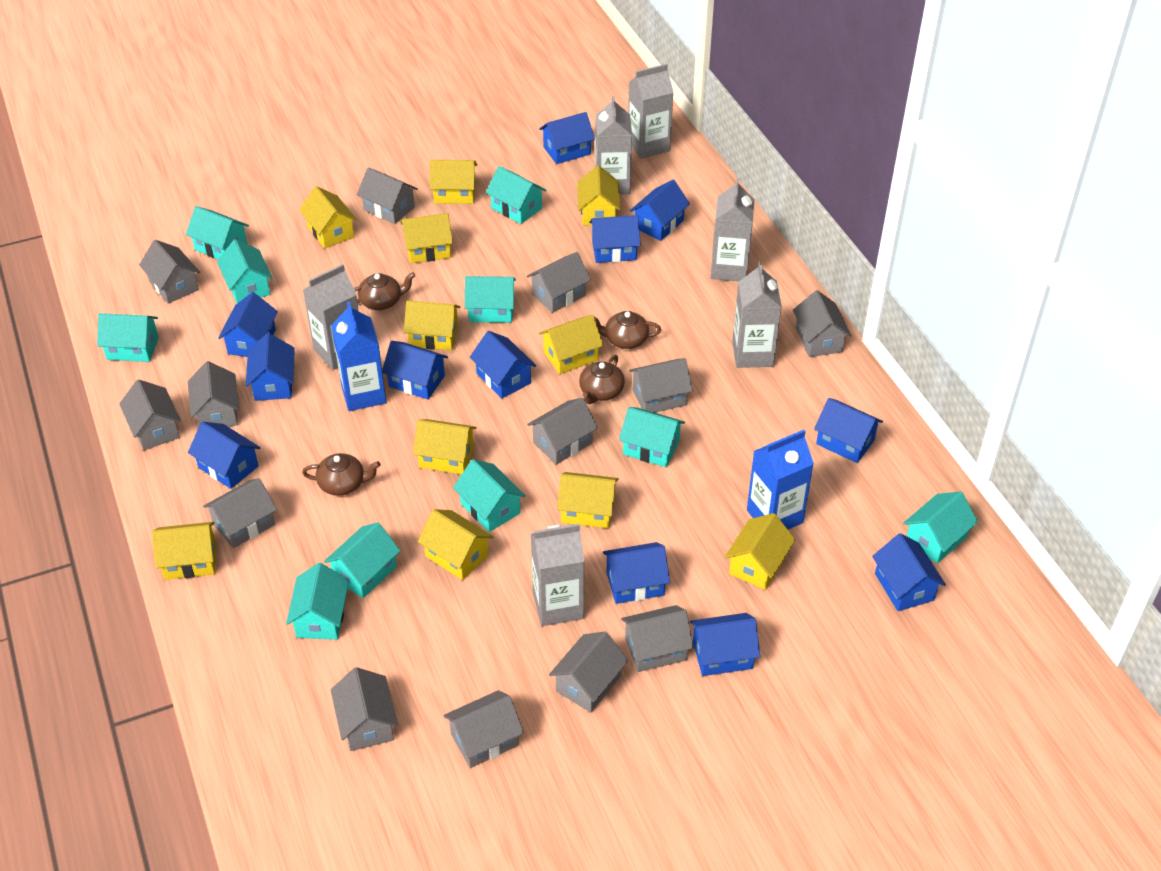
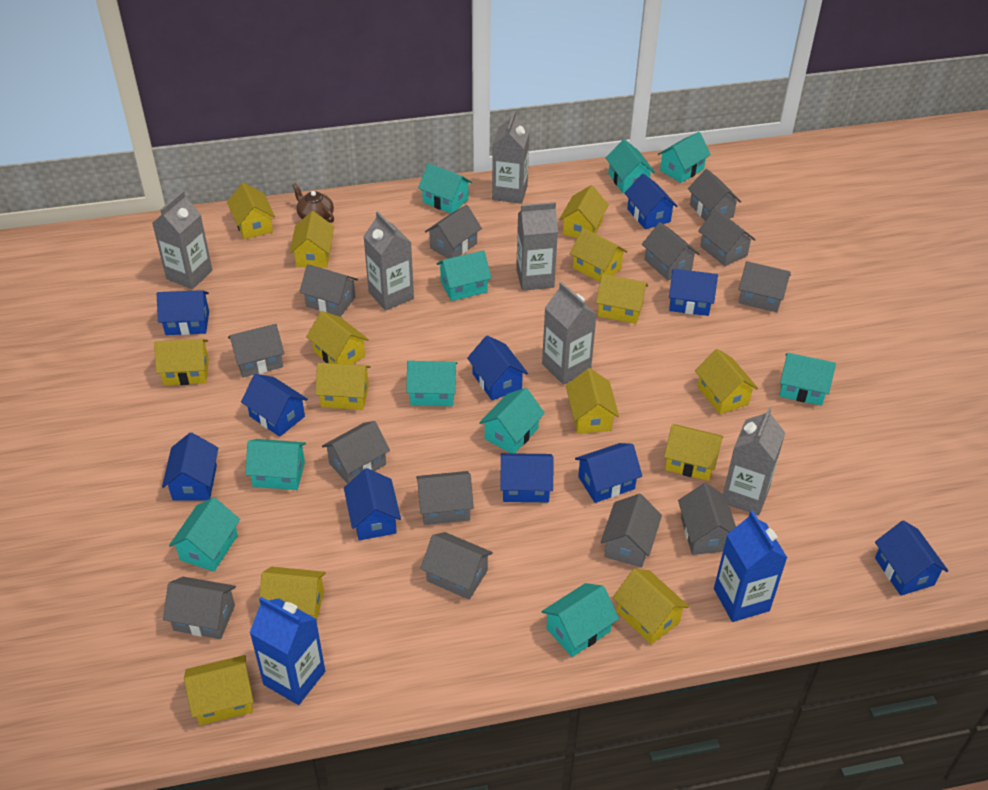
blue house: [188,422,261,489] [218,292,278,357] [246,333,295,401] [382,340,448,399] [470,331,536,399] [539,112,595,164] [589,215,641,263] [603,542,670,604] [630,180,690,241] [690,613,760,676] [814,398,883,463] [872,533,946,611] = 12 -> [157,290,209,335] [162,432,218,501] [241,374,308,437] [344,468,401,540] [467,335,528,400] [500,453,554,502] [575,443,642,503] [624,173,678,229] [669,269,718,316] [875,520,948,596] = 10
brown teapot: [302,453,381,496] [354,272,415,310] [579,355,625,404] [594,311,661,349] = 4 -> [292,183,334,223] = 1
yellow house: [152,522,216,580] [299,186,357,248] [401,213,453,264] [404,300,460,351] [413,419,477,474] [418,509,493,580] [430,160,477,204] [539,315,603,374] [557,472,619,528] [577,165,620,225] [725,513,796,590] = 11 -> [154,339,209,386] [184,655,254,725] [227,182,275,239] [259,567,326,622] [289,211,334,268] [306,311,369,365] [315,363,370,410] [559,185,609,238] [566,368,619,434] [570,228,628,282] [596,274,648,324] [612,569,689,645] [664,424,723,481] [695,349,758,414] = 14

